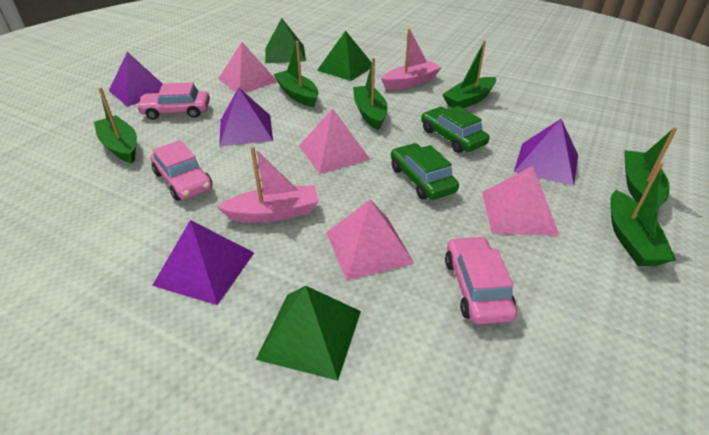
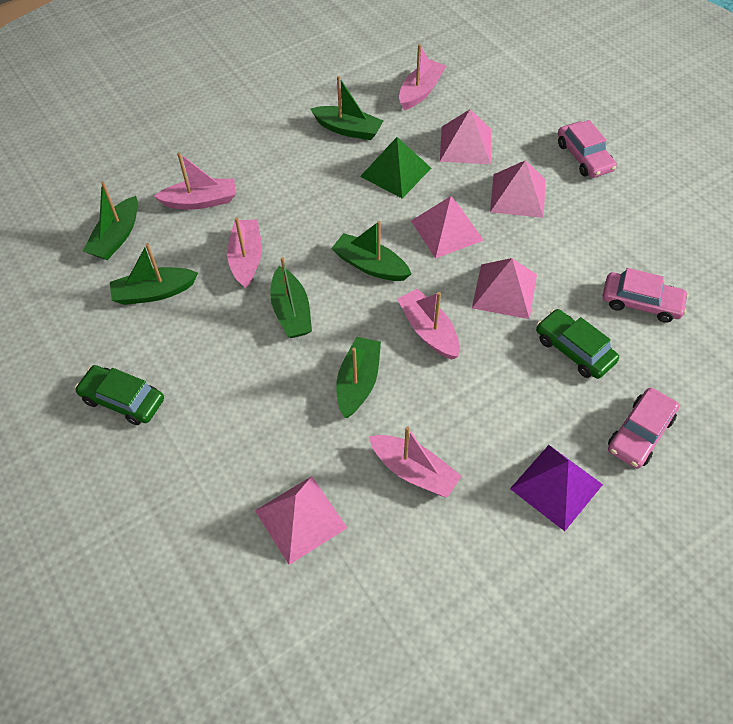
green pyramid: [256,286,361,381] [265,18,306,63] [317,31,372,81] = 3 -> [360,137,431,199] = 1
pink boat: [217,146,319,223] [381,28,442,89] = 2 -> [154,152,236,210] [227,218,262,289] [369,426,461,498] [397,289,460,360] [399,44,446,110] = 5
pink pyramid: [218,42,278,93] [299,108,371,174] [326,199,414,280] [482,166,560,236] = 4 -> [255,476,347,565] [411,196,484,259] [440,109,491,164] [472,258,537,319] [490,160,546,218] = 5
purple pyramid: [109,52,163,107] [152,220,254,305] [219,87,273,146] [514,119,578,186] = 4 -> [510,445,603,531] = 1

